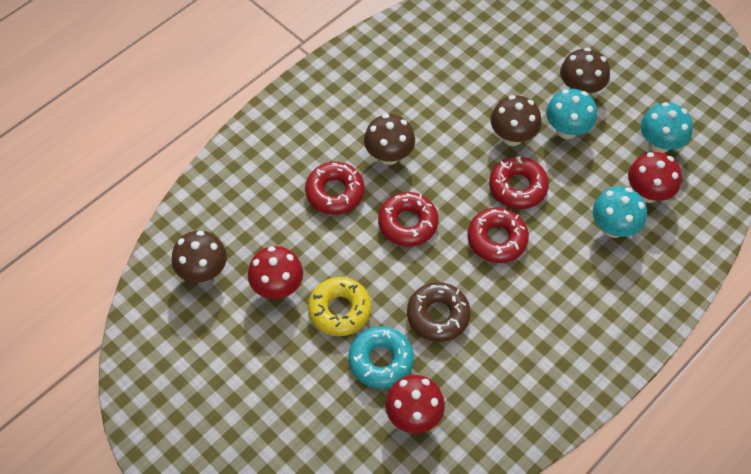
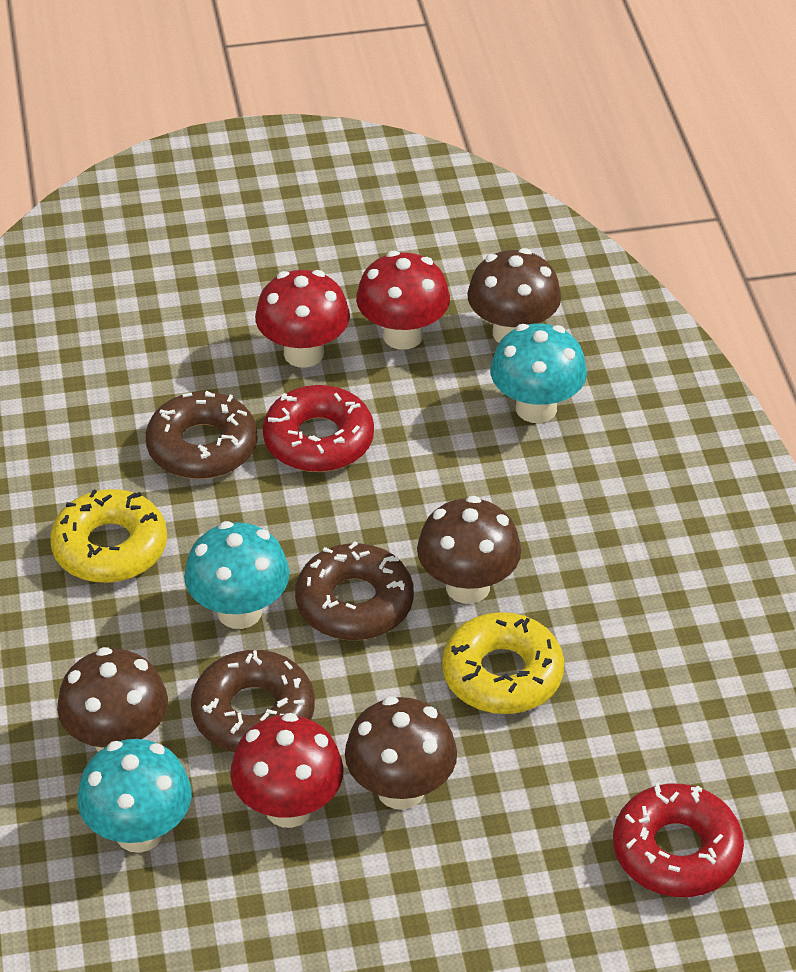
brown donut: [407,282,471,342] = 1 -> [146,391,258,479] [191,650,315,752] [295,541,414,640] = 3
red donut: [305,162,364,215] [378,192,438,246] [467,208,529,263] [489,156,549,209] = 4 -> [263,385,374,472] [613,783,744,897] = 2
turquoise donut: [349,326,414,389] = 1 -> none = 0
yellow donut: [308,277,371,336] = 1 -> [50,489,167,583] [442,612,564,714] = 2

